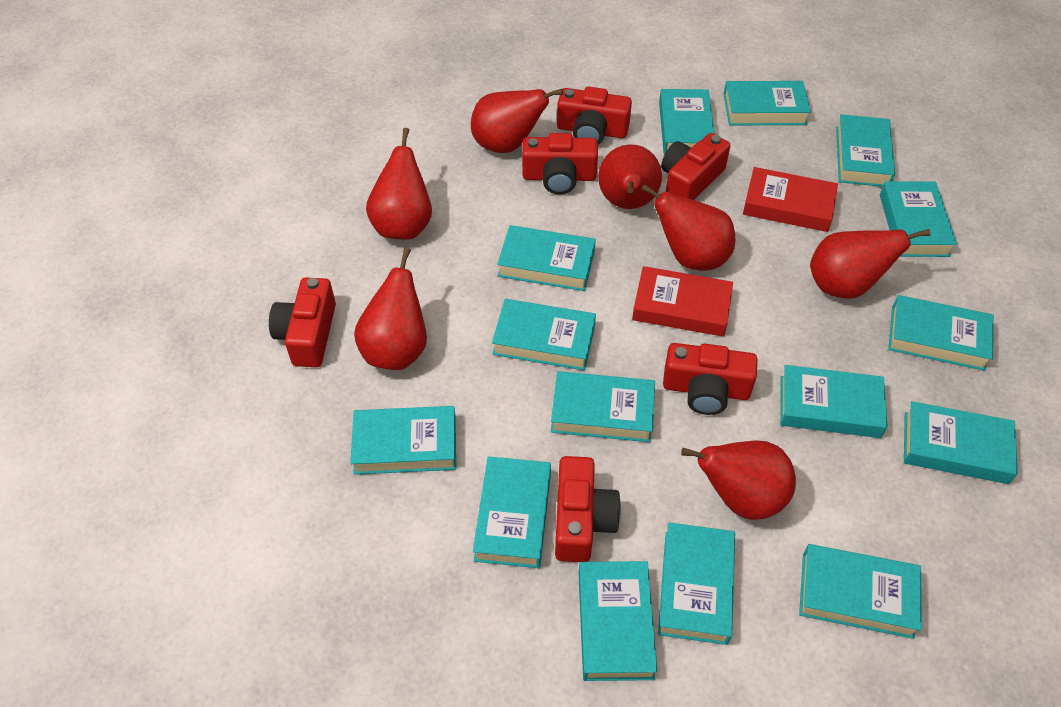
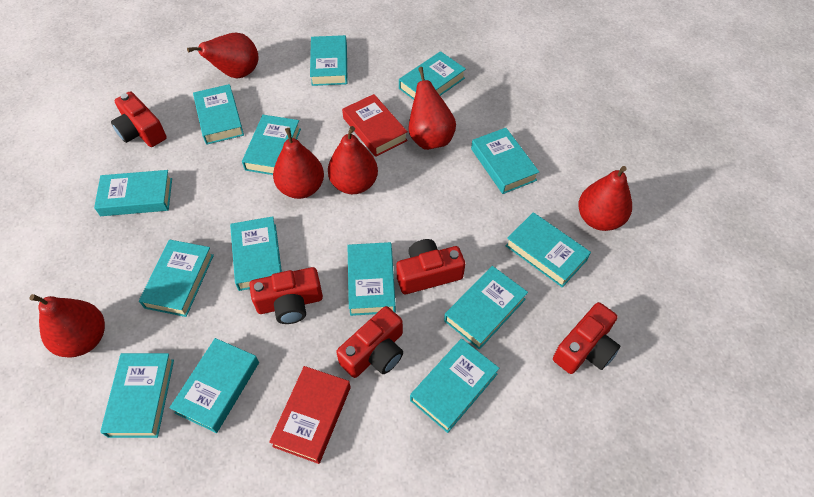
red camera: [269,278,336,367] [522,133,598,195] [555,456,621,562] [557,86,632,145] [661,133,730,200] [663,343,757,415] = 6 -> [111,91,167,147] [249,267,323,324] [336,306,403,378] [396,239,465,294] [553,302,620,374] = 5
red pear: [354,247,427,370] [366,128,432,240] [471,89,563,153] [598,144,662,209] [641,184,735,270] [681,440,796,520] [810,229,930,299] = 7 -> [30,294,105,358] [187,32,258,78] [273,128,324,199] [328,126,378,194] [408,67,456,150] [578,166,632,231] = 6
turquoise book: [350,406,456,475] [473,456,551,568] [492,299,596,371] [497,225,596,291] [551,371,655,442] [578,561,657,681] [658,522,735,645] [659,89,715,155] [723,81,811,125] [780,365,888,438] [799,544,922,639] [836,114,895,187] [880,181,957,257] [888,295,994,371] [904,401,1018,484] = 15 -> [94,170,172,216] [100,353,174,438] [139,239,214,317] [170,338,259,433] [193,84,244,145] [230,216,282,291] [242,115,301,175] [310,35,348,86] [347,242,396,316] [399,51,466,100] [410,338,499,433] [444,266,528,350] [471,128,539,194] [505,212,591,287] = 14

